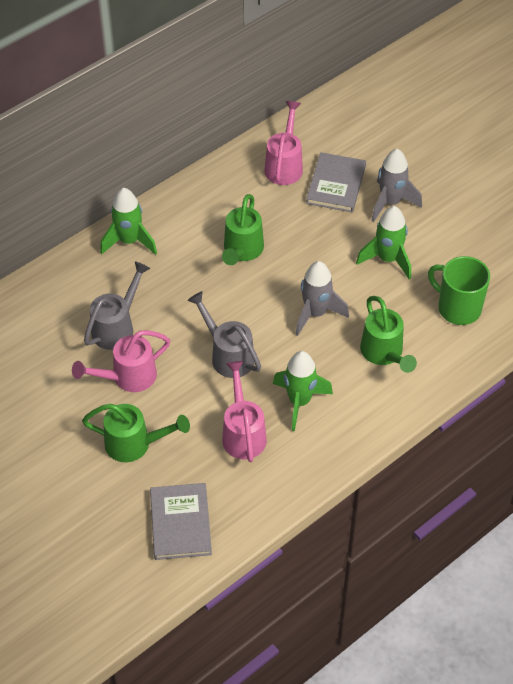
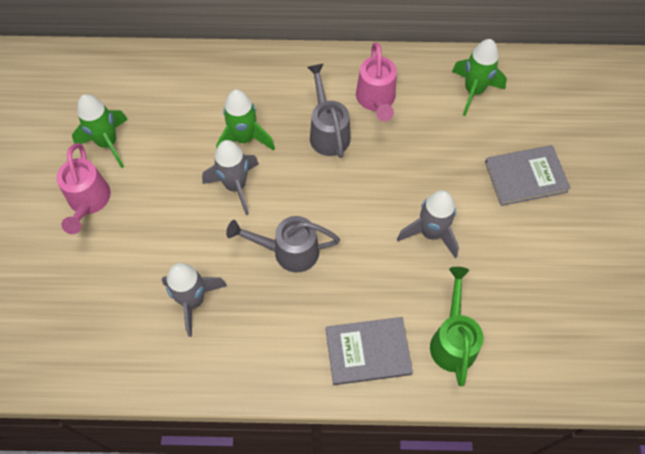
green mug: [428,256,490,325] = 1 -> none = 0
green watering can: [82,404,190,462] [222,194,264,265] [360,296,417,373] = 3 -> [430,267,483,386] = 1
grey rocket: [295,261,349,336] [371,149,422,222] = 2 -> [162,263,227,337] [202,140,259,215] [397,190,459,258] = 3
pink watering can: [72,330,170,392] [222,361,267,462] [264,101,303,185] = 3 -> [56,143,111,234] [356,42,397,121] = 2

